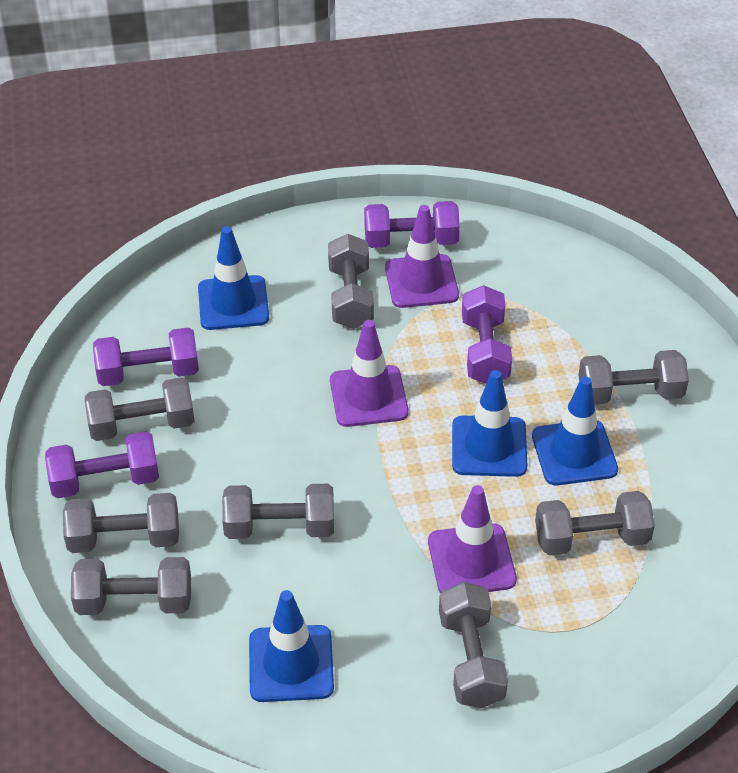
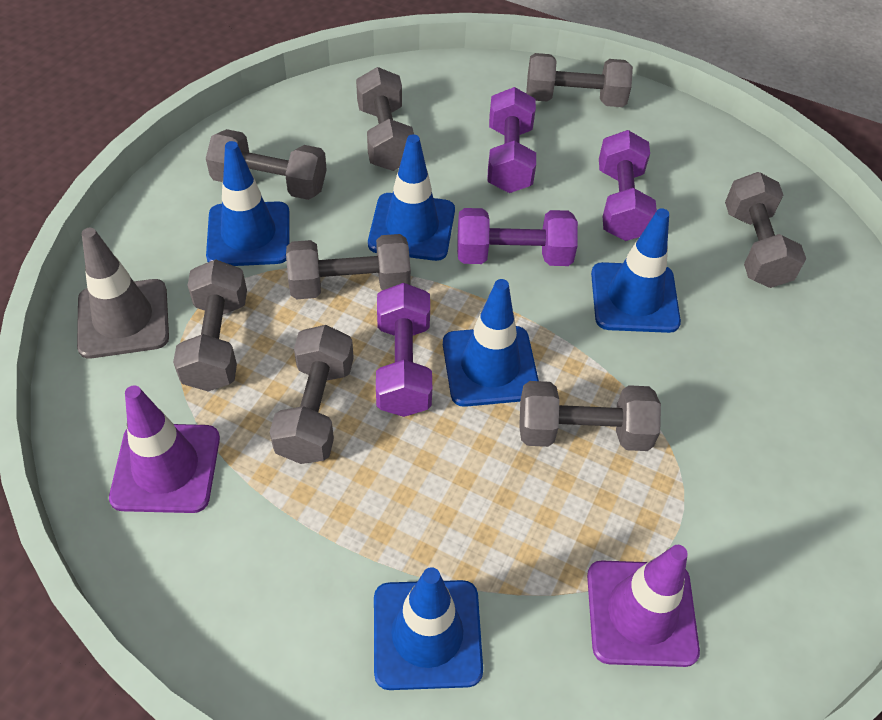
blue traffic cone: [198,226,269,330] [249,590,334,702] [452,370,527,477] [532,376,618,485] = 4 -> [206,141,290,266] [368,134,455,261] [374,567,483,690] [443,279,539,407] [591,208,681,333] = 5
grey traffic cone: none = 0 -> [77,228,169,358] = 1
purple traffic cone: [330,320,409,427] [385,205,459,308] [428,485,517,593] = 3 -> [109,385,220,513] [587,545,700,667] = 2

